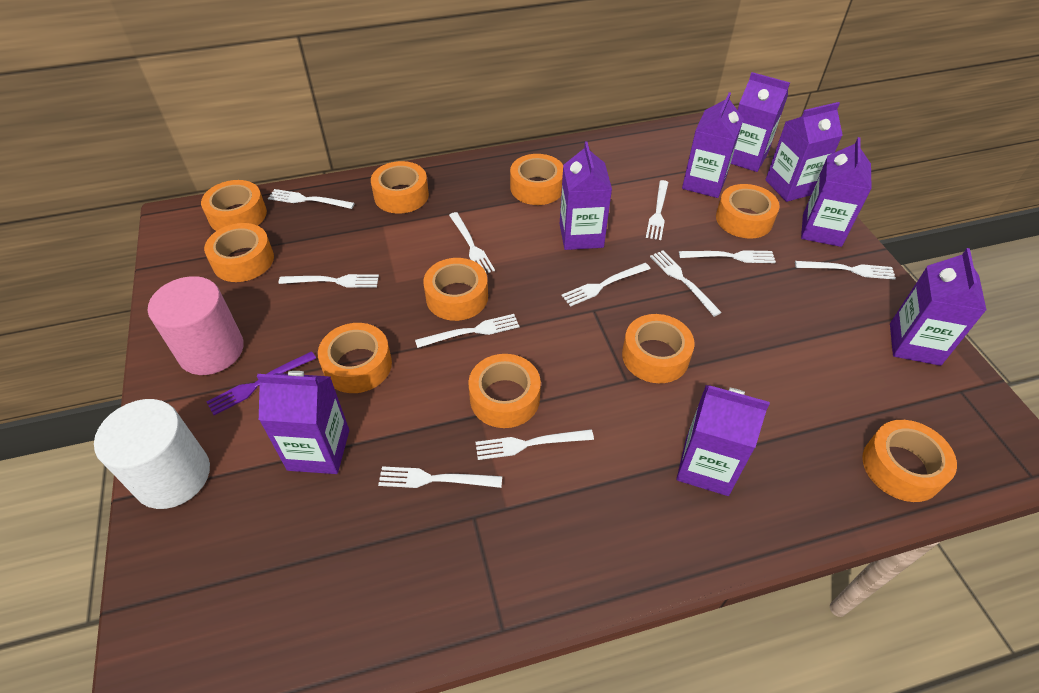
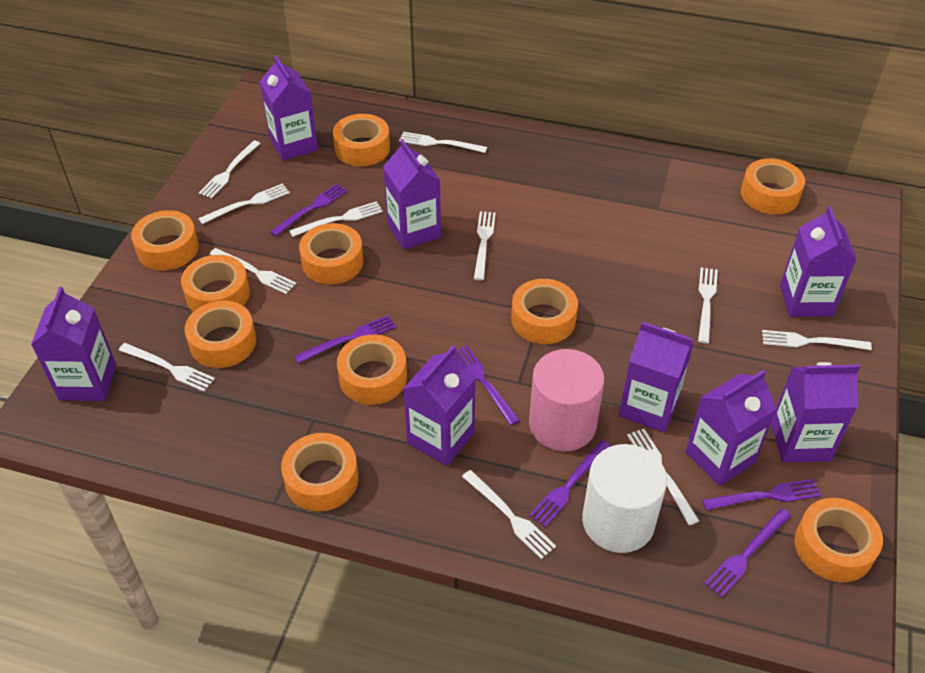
purple fork: [207,351,316,415] = 1 -> [270,183,348,237] [294,315,396,363] [456,345,520,425] [529,440,611,527] [702,479,821,510] [704,508,791,598] = 6

